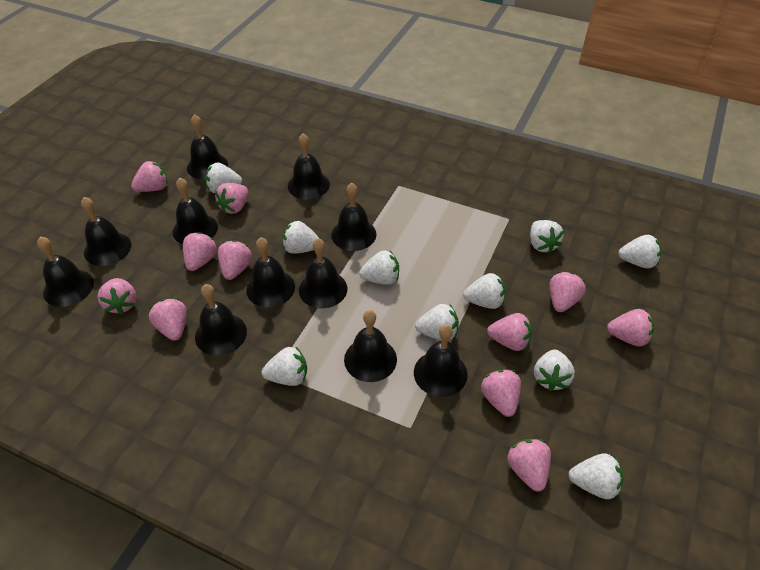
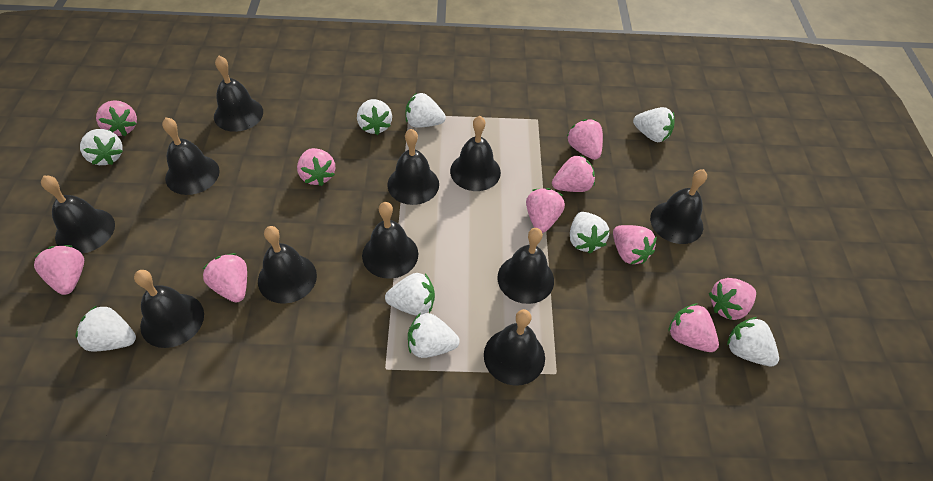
pink strawberry: [98,278,136,314] [131,161,168,192] [149,298,187,341] [183,232,217,271] [215,183,248,214] [218,240,252,280] [481,370,521,417] [487,313,532,351] [507,439,551,491] [549,272,586,312] [607,309,654,346] = 11 -> [34,245,84,295] [96,100,137,136] [203,253,247,303] [297,148,335,186] [526,188,565,233] [552,155,595,192] [567,119,603,160] [613,225,657,264] [668,303,719,352] [709,278,756,320] = 10
white strawberry: [205,163,242,193] [262,347,307,386] [282,221,320,254] [359,250,399,285] [415,304,459,340] [463,273,506,309] [530,220,564,253] [534,350,575,391] [568,453,623,499] [618,235,661,269] = 10 -> [75,305,136,352] [80,129,123,165] [357,99,392,135] [385,273,435,316] [405,93,446,128] [408,313,460,358] [570,212,609,254] [633,107,675,142] [727,317,779,366] = 9

